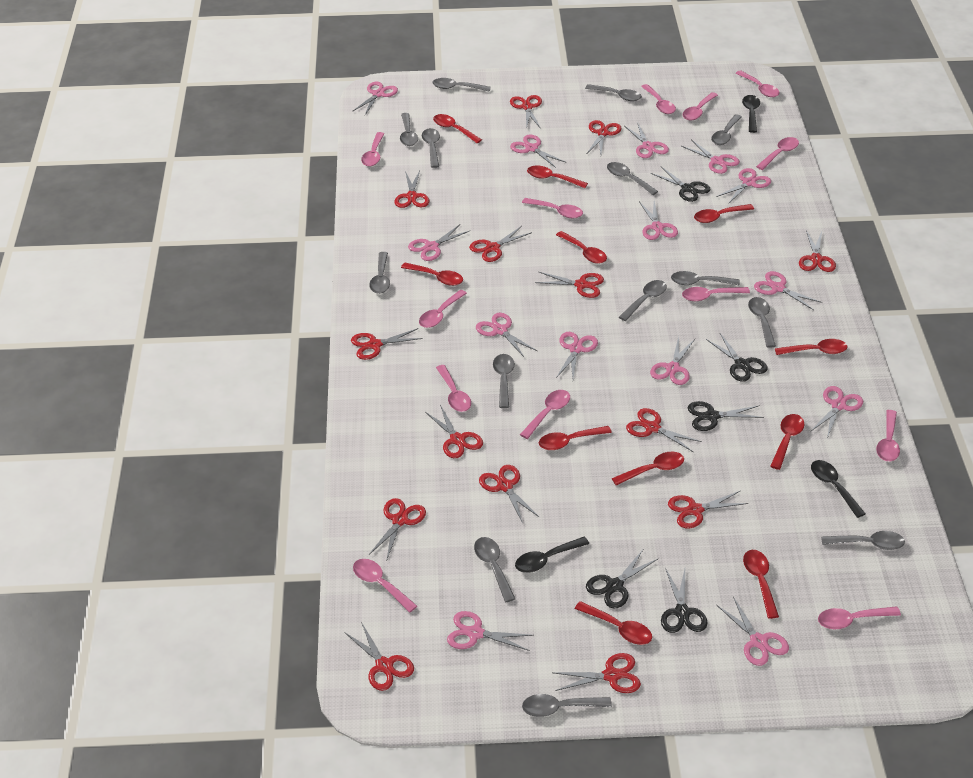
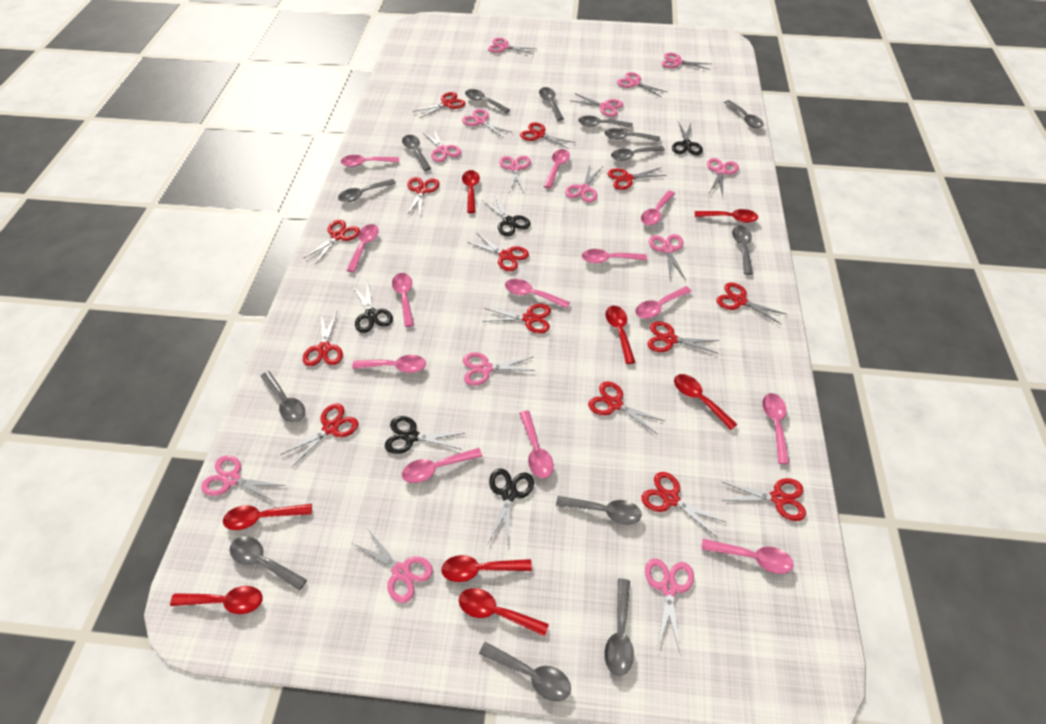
black spoon: [515,537,589,573] [742,95,760,133] [811,460,865,518] = 3 -> none = 0
red spoon: [401,263,463,286] [433,114,482,143] [527,166,588,188] [539,426,612,450] [556,231,607,264] [575,601,652,645] [612,452,684,485] [694,204,754,223] [743,550,779,619] [770,414,804,470] [775,339,847,355] = 11 -> [170,586,263,614] [223,504,312,530] [441,555,532,582] [459,588,549,637] [462,170,480,213] [605,306,635,364] [674,374,737,430] [695,209,758,223] = 8

